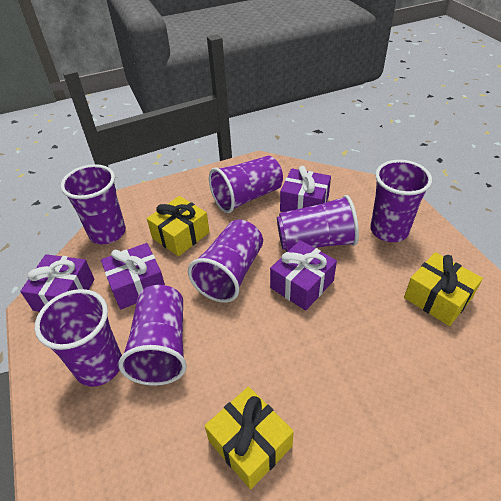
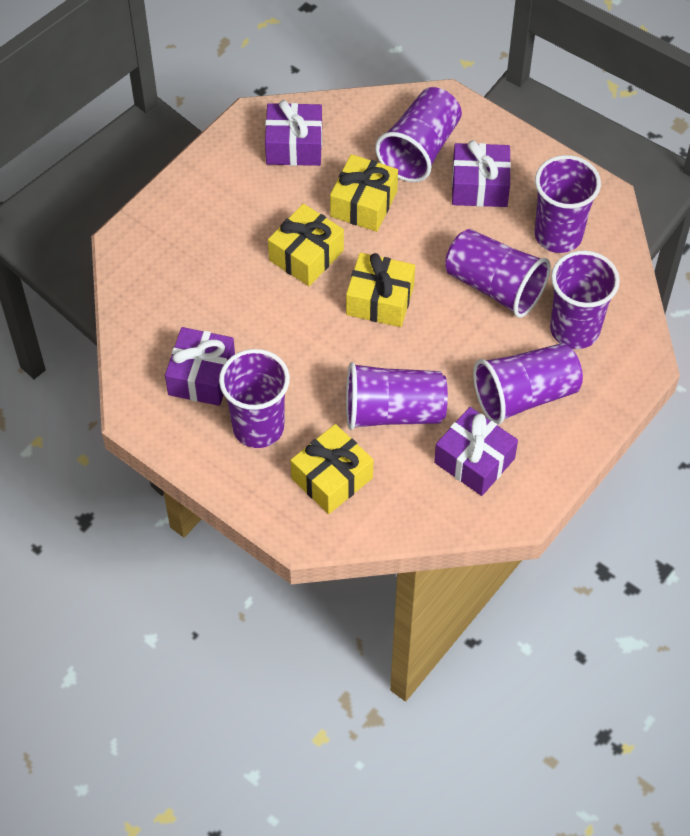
yellow gift: [147,196,210,256] [205,387,294,489] [404,252,483,326] = 3 -> [268,204,344,286] [291,424,373,514] [330,154,398,232] [346,253,415,327] = 4

